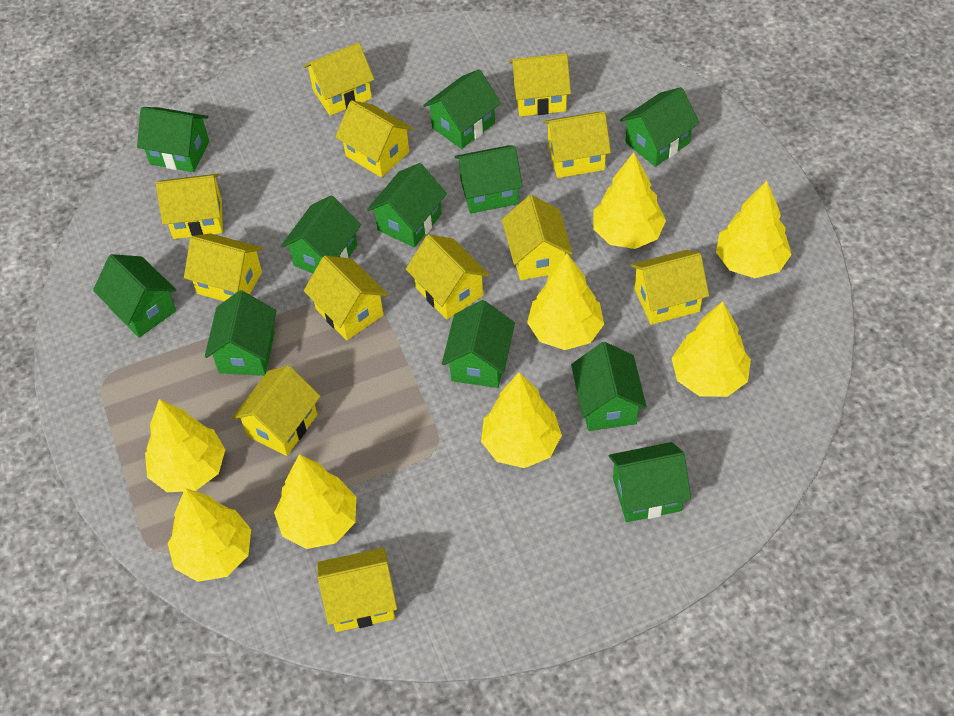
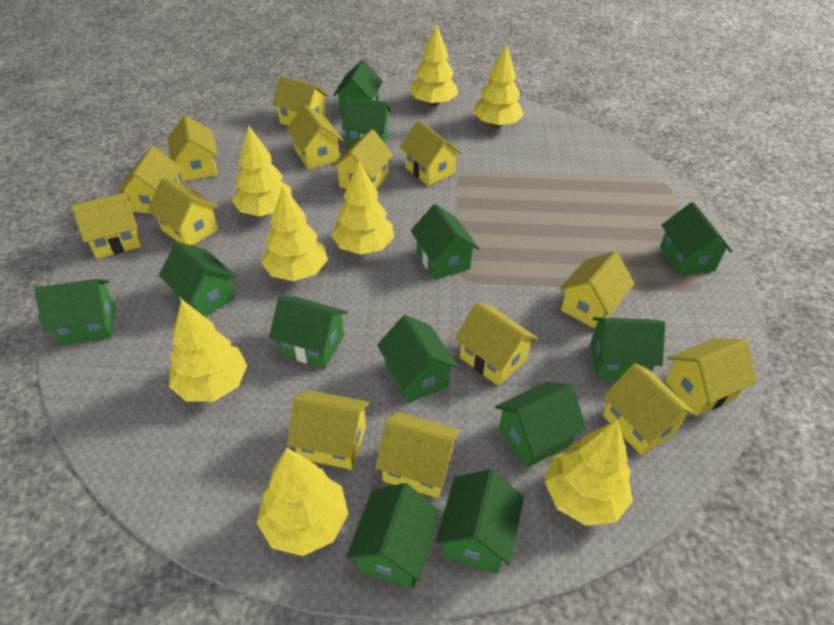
green house: [93,254,176,338] [137,107,209,172] [205,291,276,376] [281,195,361,273] [367,163,447,248] [423,69,501,149] [442,300,515,388] [454,145,523,214] [571,342,647,431] [609,442,691,522] [620,87,700,167] = 11 -> [34,279,115,346] [159,242,236,317] [269,296,347,368] [333,60,383,115] [342,98,391,147] [346,483,441,589] [377,315,458,403] [411,204,479,280] [436,469,524,574] [495,382,587,468] [590,317,665,379] [660,202,732,276] = 12
yellow house: [156,174,223,239] [184,233,263,301] [232,365,321,456] [303,42,374,116] [304,255,388,340] [317,547,397,632] [335,100,413,178] [406,234,489,319] [502,195,573,280] [510,53,571,116] [543,112,611,178] [631,250,709,325] = 12 -> [71,192,142,259] [118,146,182,214] [148,178,219,246] [167,115,218,181] [272,76,329,126] [287,104,343,169] [287,390,370,470] [332,129,393,189] [375,412,461,498] [400,120,462,186] [455,302,538,386] [559,251,635,329] [603,363,695,455] [665,338,757,416] = 14

